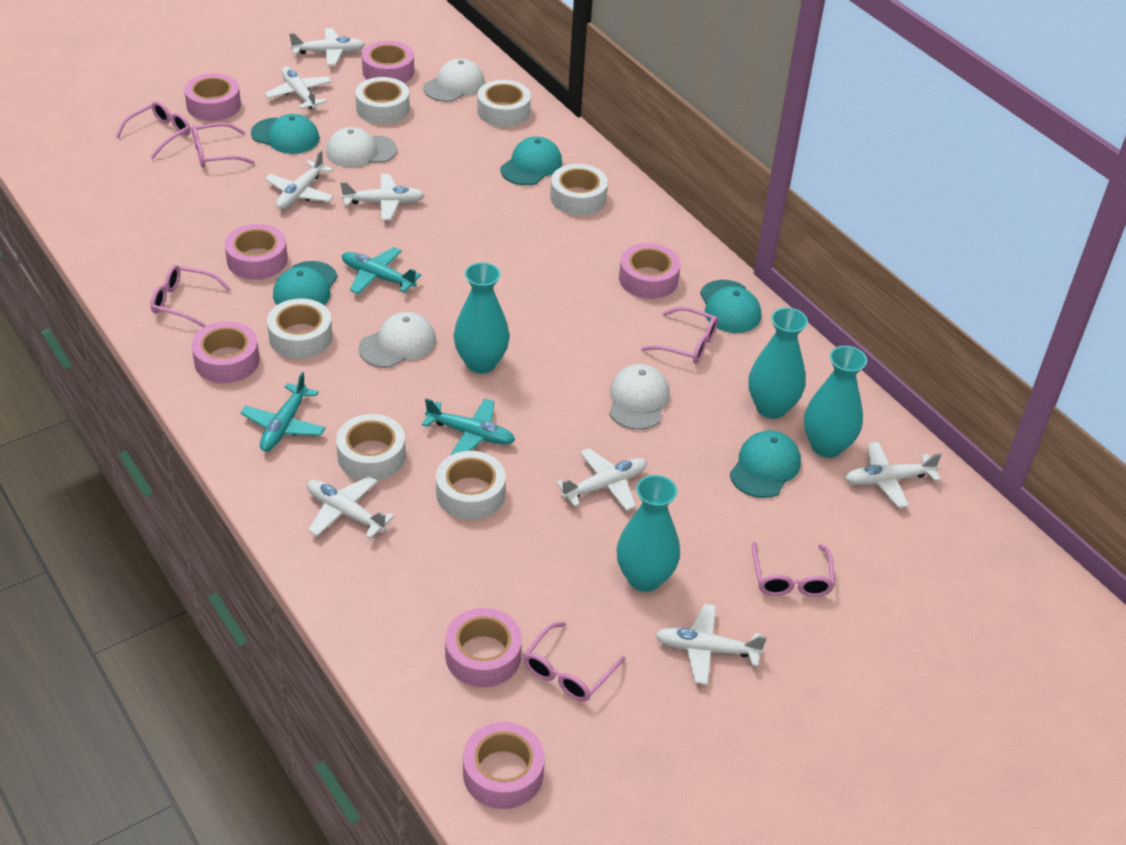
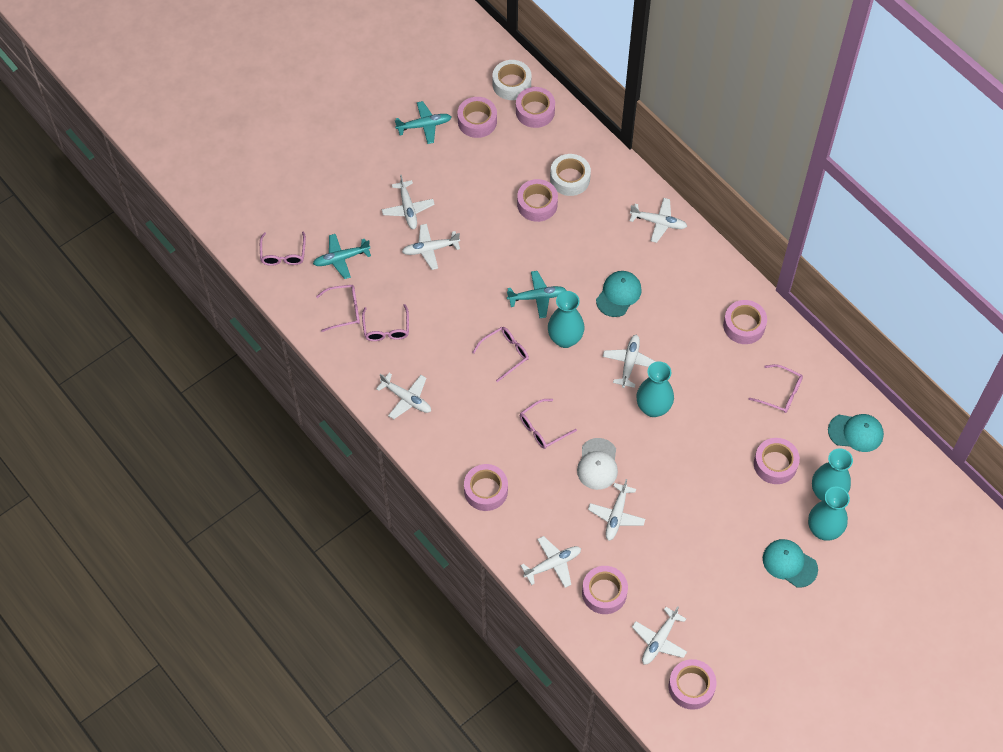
pink tape: [184,73,241,121] [191,321,260,383] [225,224,288,280] [362,41,414,83] [445,608,522,687] [463,722,545,809] [619,243,680,299] = 7 -> [457,97,497,138] [464,464,508,511] [516,87,555,128] [517,179,558,222] [582,566,628,614] [669,659,717,710] [723,300,767,344] [754,438,800,484] = 8
turquoise cap: [251,114,320,154] [273,261,338,305] [501,137,562,185] [700,280,761,333] [730,430,801,498] = 5 -> [596,271,642,317] [763,539,818,587] [828,414,884,452] = 3
white cap: [326,127,397,167] [359,312,436,368] [423,58,485,102] [609,364,670,430] = 4 -> [577,438,618,490] = 1
white tape: [267,298,333,359] [336,414,406,480] [355,77,410,124] [436,451,506,520] [477,80,531,127] [550,164,608,215] = 6 -> [492,60,531,100] [550,154,591,196] = 2

